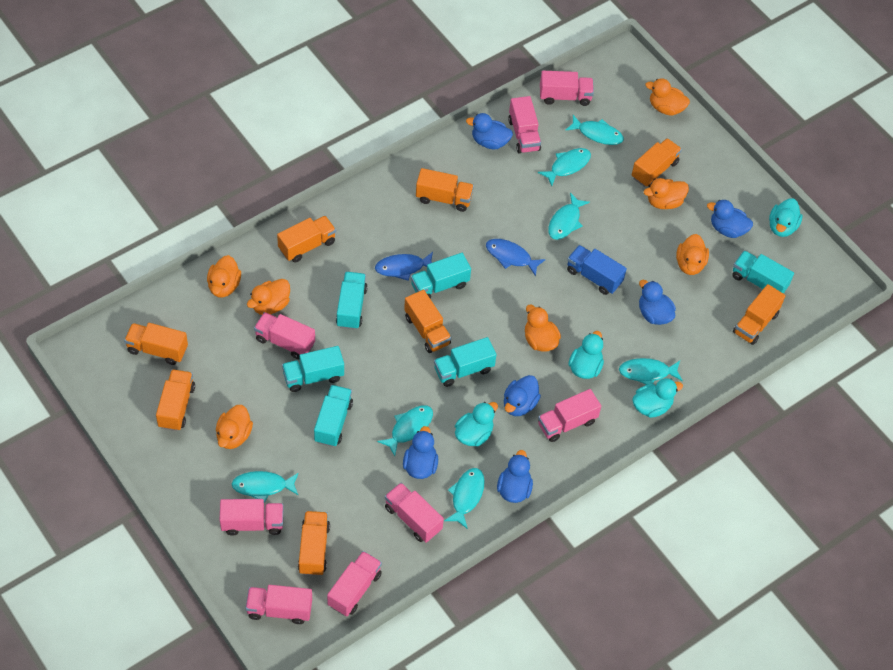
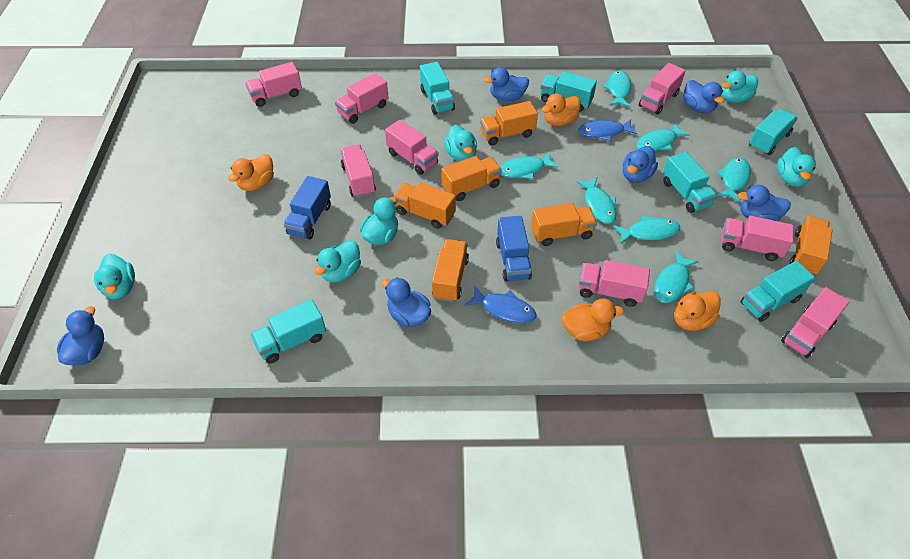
blue truck: [567,245,627,295] = 1 -> [283,176,331,240] [496,216,532,282] = 2
orange duck: [207,255,241,297] [216,405,253,449] [247,279,290,315] [525,305,561,352] [644,178,689,209] [645,78,690,115] [676,234,709,275] = 7 -> [229,154,274,191] [542,93,581,126] [562,299,624,341] [674,291,721,331] = 4
orange truck: [124,323,188,365] [156,369,195,431] [277,216,336,263] [298,511,330,576] [404,290,451,353] [416,168,474,212] [632,138,682,187] [733,284,786,345] = 8 -> [394,182,456,229] [432,239,469,302] [441,156,502,201] [480,101,538,146] [531,203,597,246] [790,216,833,274] = 6
turquoise duck: [455,402,498,447] [568,331,604,379] [632,378,683,418] [769,198,803,237] = 4 -> [94,254,135,299] [314,240,361,282] [360,197,398,245] [444,125,477,162] [722,71,758,103] [777,147,816,187] = 6

